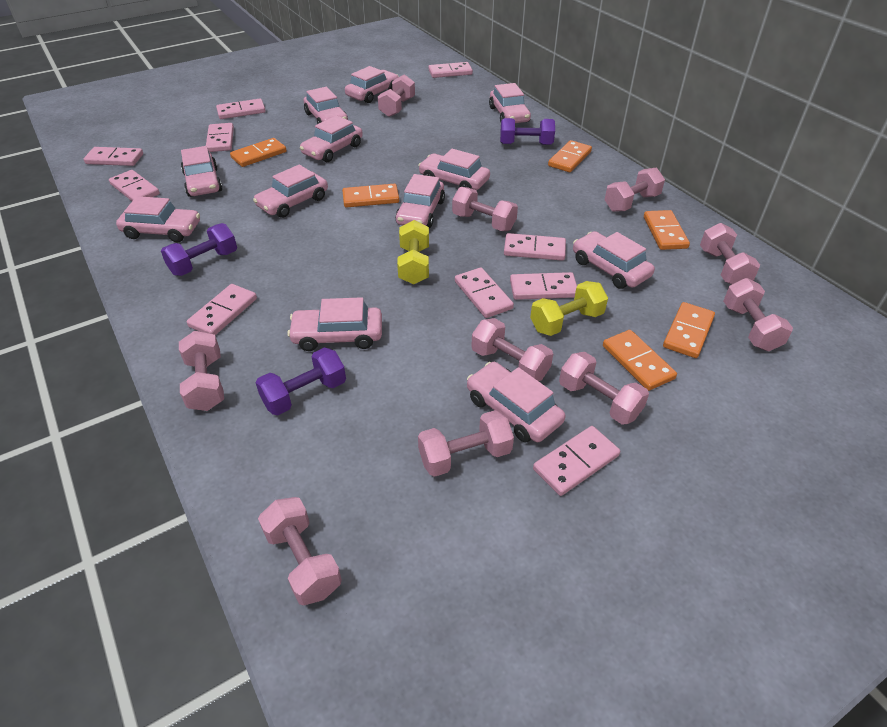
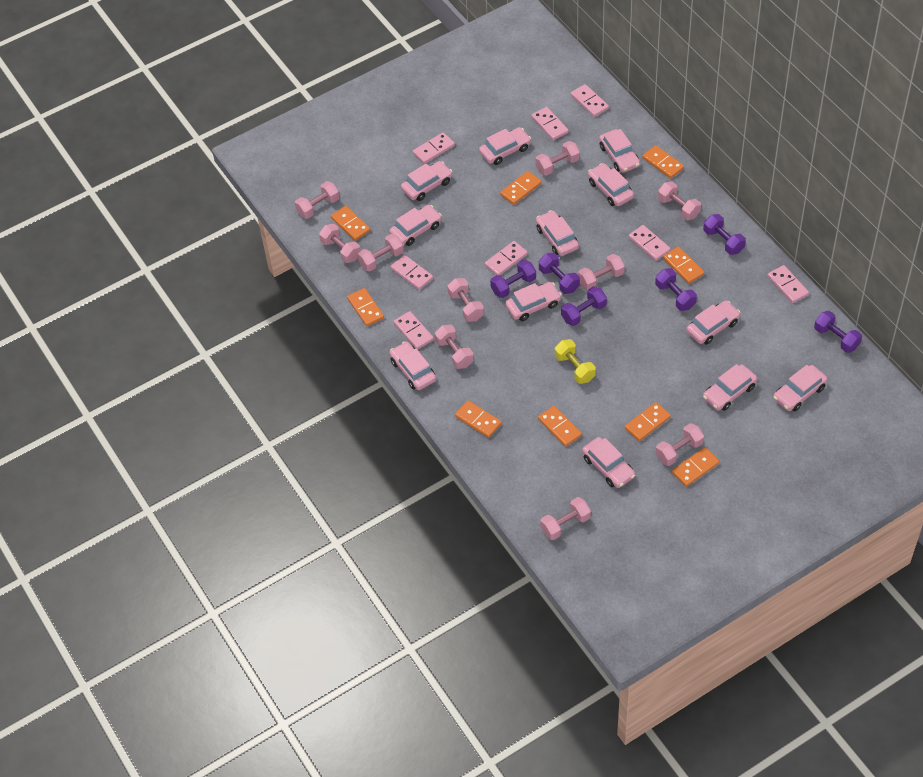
orange domino: [230,138,287,167] [342,184,399,208] [548,140,592,172] [603,330,677,391] [644,210,690,250] [663,302,715,358] = 6 -> [331,206,370,241] [347,288,384,326] [455,400,502,438] [500,171,541,205] [538,406,582,447] [625,402,671,441] [642,145,684,178] [663,247,704,284] [672,447,719,487] = 9
pink domino: [84,147,143,166] [109,170,160,201] [187,284,257,335] [206,123,234,152] [216,99,266,119] [428,62,473,78] [455,268,514,318] [504,233,566,261] [510,272,577,300] [533,426,620,496] = 10 -> [391,255,433,290] [393,311,434,350] [413,132,455,164] [485,241,528,276] [531,107,569,140] [571,84,609,117] [629,225,670,261] [768,265,809,303] = 8
purple dumbbell: [161,223,237,276] [255,347,346,415] [500,118,555,145] = 3 -> [490,260,536,298] [539,253,580,294] [561,286,607,326] [655,268,697,311] [703,214,746,255] [814,311,862,353] = 6
yellow dumbbell: [397,220,429,284] [530,281,608,336] = 2 -> [555,339,596,384] = 1

